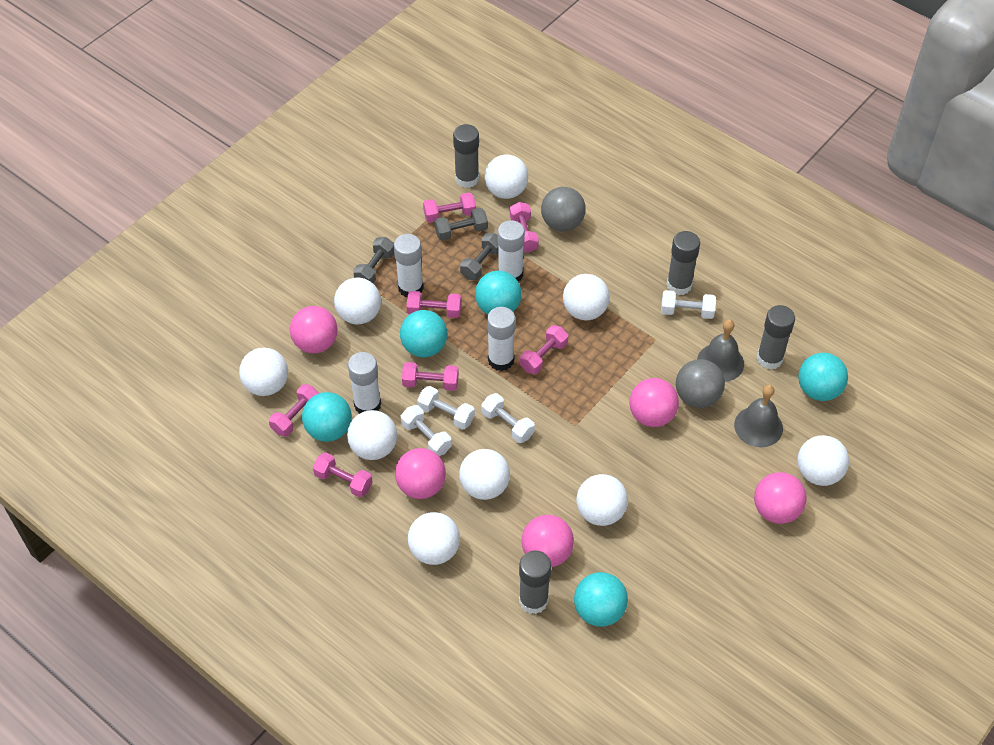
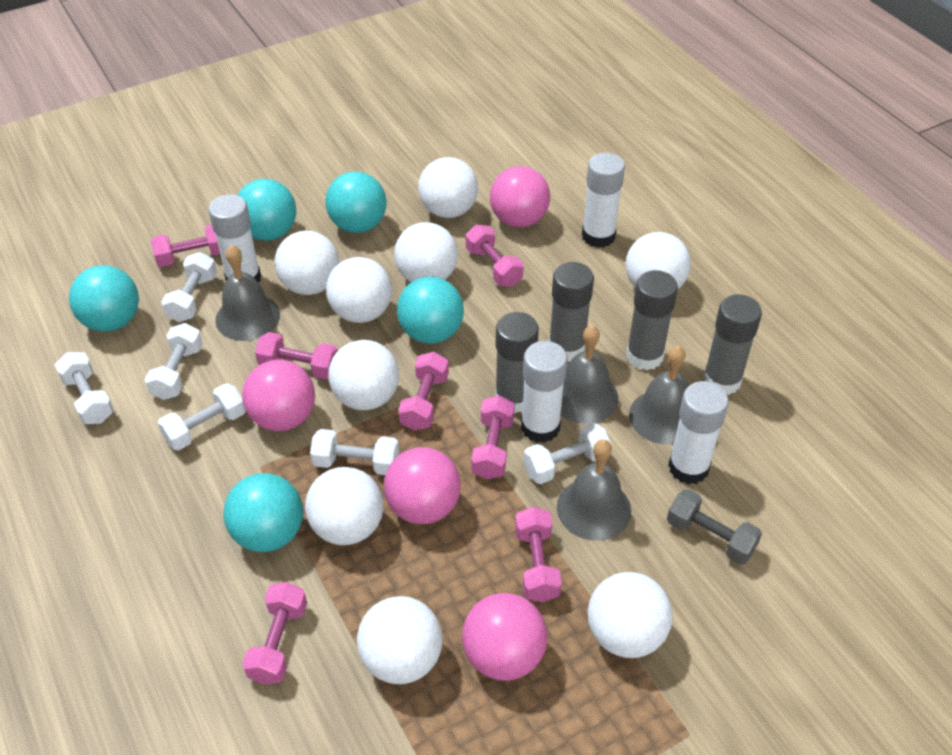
grey ball: [541,187,586,232] [676,359,725,408] = 2 -> none = 0
grey bell: [697,319,744,382] [734,385,783,447] = 2 -> [215,245,280,341] [557,439,631,541] [561,325,618,424] [629,346,689,445] = 4
grey dumbbell: [353,237,394,283] [434,208,488,241] [460,233,499,280] = 3 -> [667,489,762,564] = 1
pink ball: [290,306,338,353] [395,448,446,499] [522,515,574,567] [629,378,679,427] [754,472,807,524] = 5 -> [242,360,315,431] [384,447,461,524] [462,593,547,681] [490,166,550,227] = 4
white dumbbell: [401,405,452,456] [417,386,475,430] [481,393,535,443] [661,290,716,319] = 4 -> [55,352,114,424] [145,323,203,400] [158,383,246,450] [161,252,217,322] [310,429,399,475] [523,423,611,484] = 6

